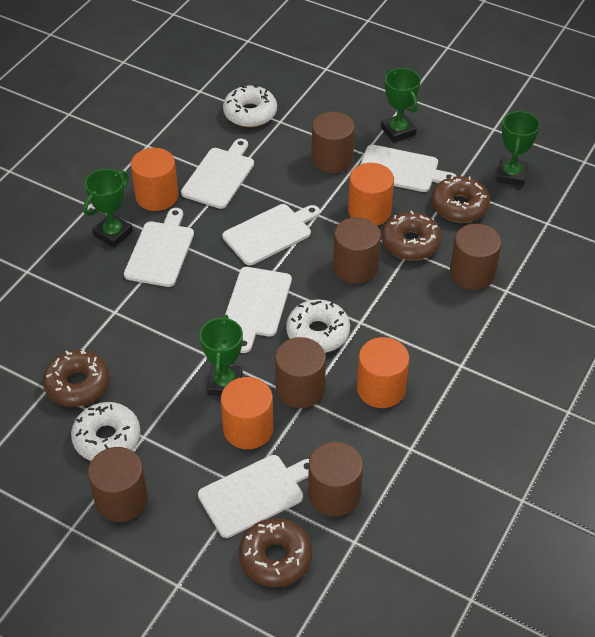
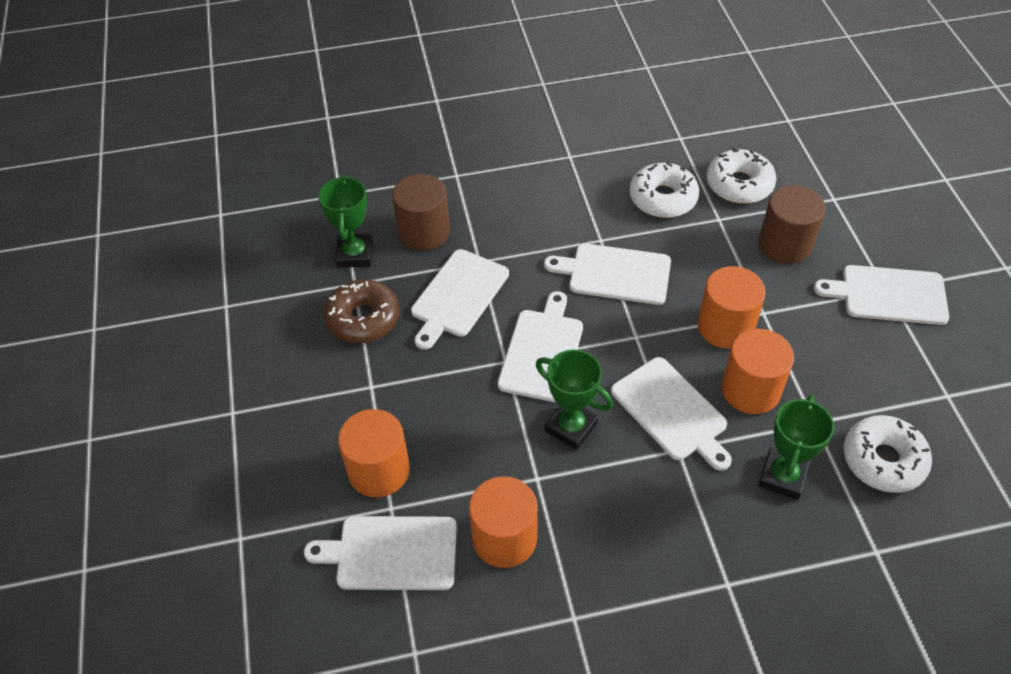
brown cylinder: [88,447,148,522] [275,337,326,408] [308,441,363,517] [312,111,355,173] [333,217,381,283] [450,224,501,290] = 6 -> [392,174,450,251] [759,185,825,264] = 2
brown donut: [43,349,110,407] [239,518,313,587] [382,211,442,260] [431,176,490,223] = 4 -> [324,279,400,343] = 1
green trophy: [83,169,133,248] [200,315,243,396] [381,68,421,143] [496,110,540,186] = 4 -> [318,175,373,268] [536,350,613,450] [758,395,834,500] = 3

